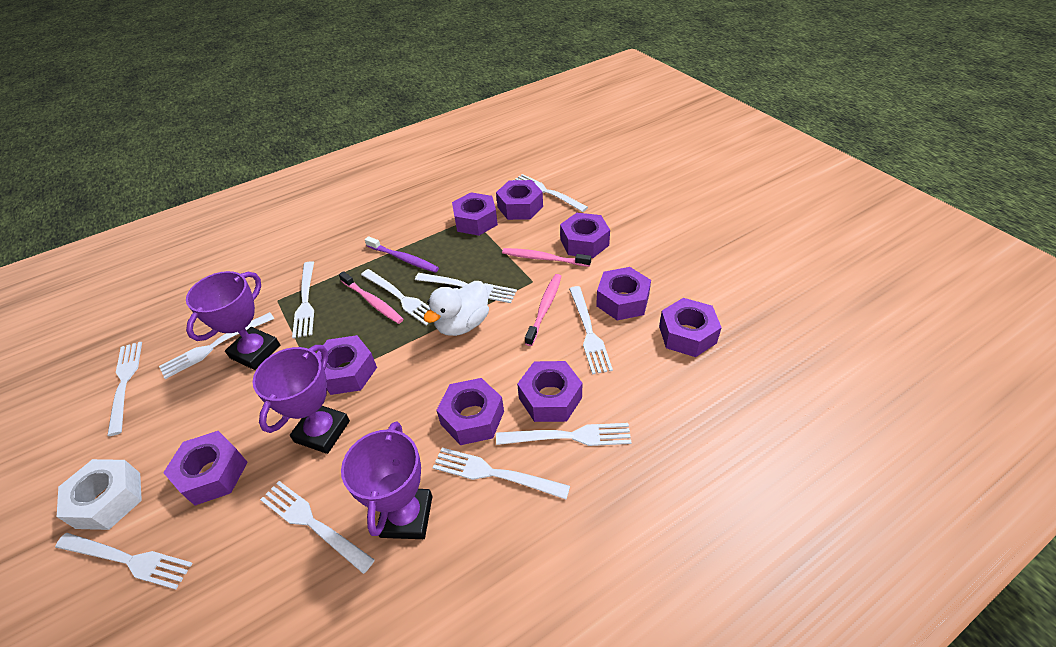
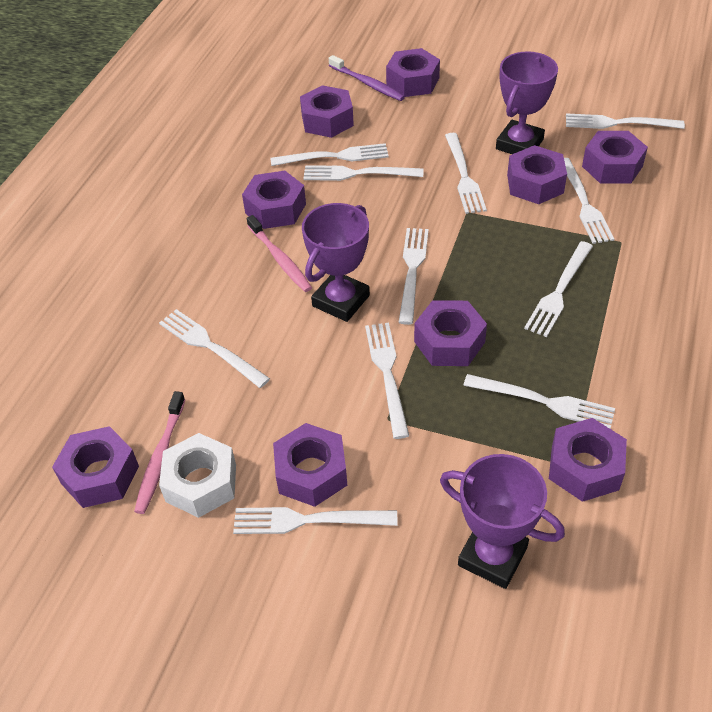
pink toothbrush: [339,271,403,324] [502,248,591,267] [525,274,562,346] = 3 -> [134,391,185,514] [247,215,312,292] = 2
white duck: [423,281,489,336] = 1 -> none = 0

